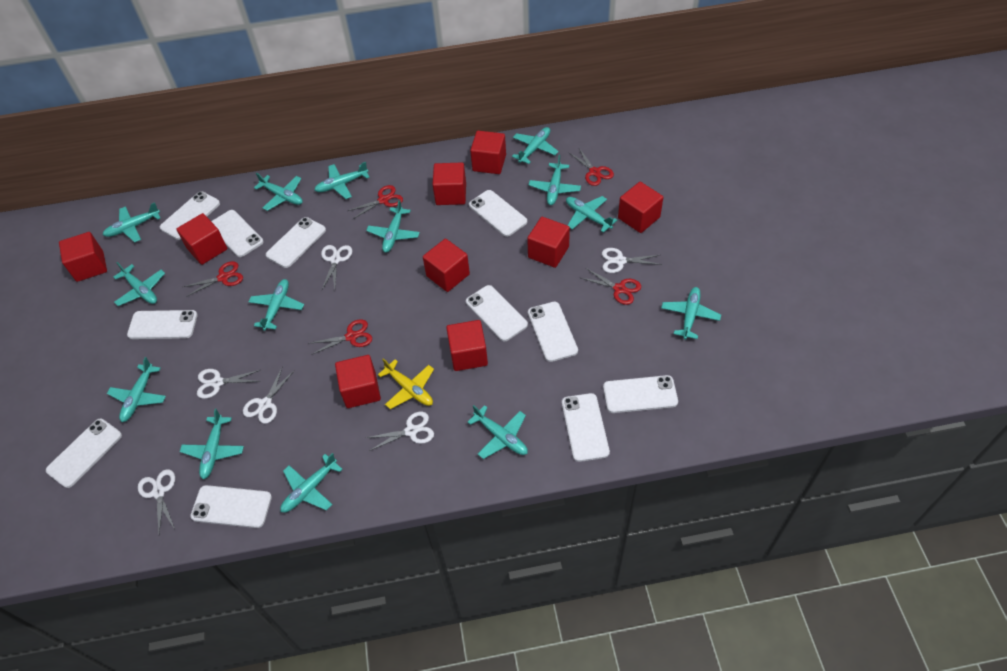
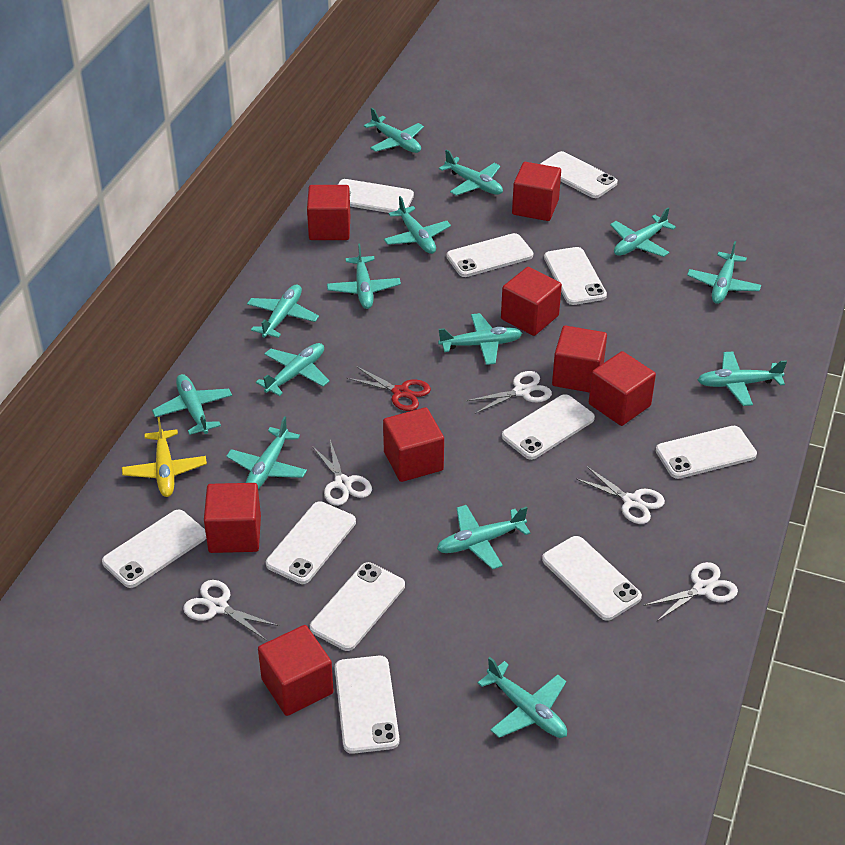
red cube: [59,232,107,282] [177,213,227,265] [335,355,381,408] [423,239,470,292] [432,163,466,205] [446,320,488,371] [470,131,506,174] [527,217,570,268] [618,182,663,233] = 9 -> [204,483,261,553] [258,625,334,716] [307,185,350,240] [383,407,444,482] [501,267,562,336] [512,162,561,221] [552,326,607,393] [589,351,656,426] = 8
red scissors: [183,261,243,297] [311,319,372,355] [348,185,403,220] [569,147,614,186] [581,268,641,305] = 5 -> [347,366,431,411] = 1
white scissors: [138,469,175,533] [197,369,261,399] [243,366,295,424] [321,245,352,289] [366,412,434,451] [602,248,662,273] = 6 -> [183,580,279,641] [312,440,372,506] [466,371,552,414] [575,466,665,524] [644,562,738,622] = 5

